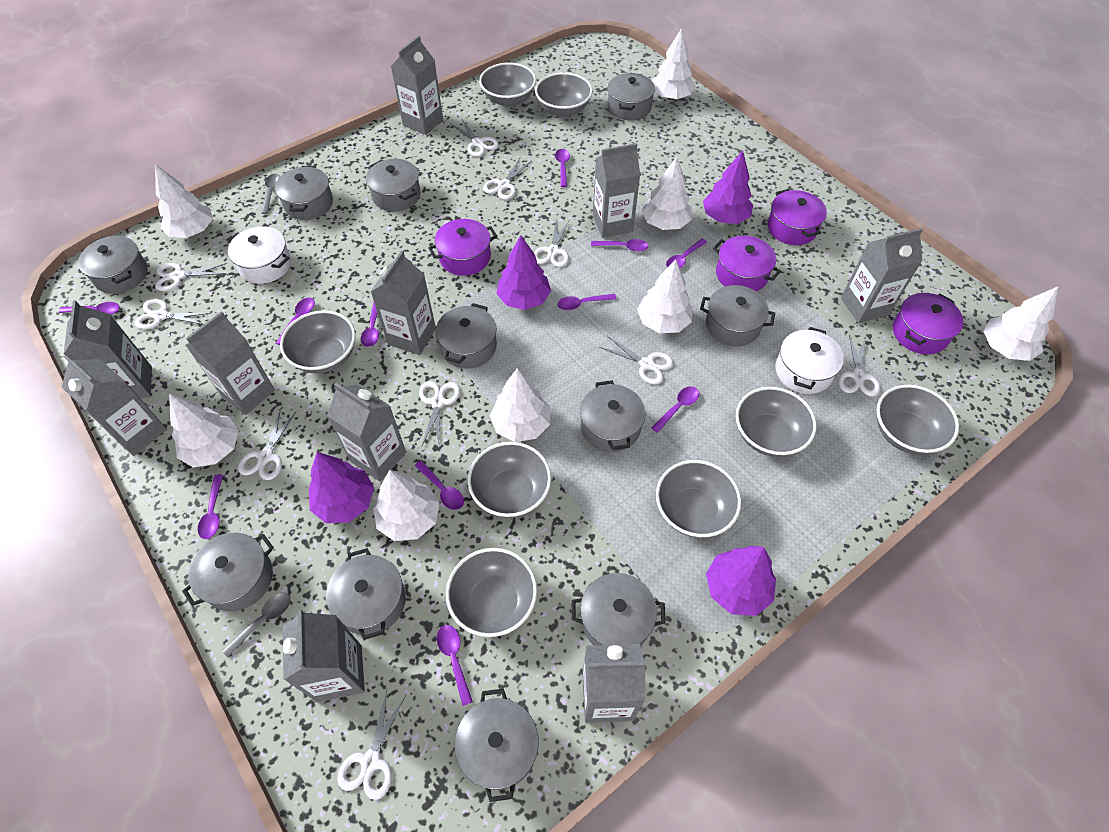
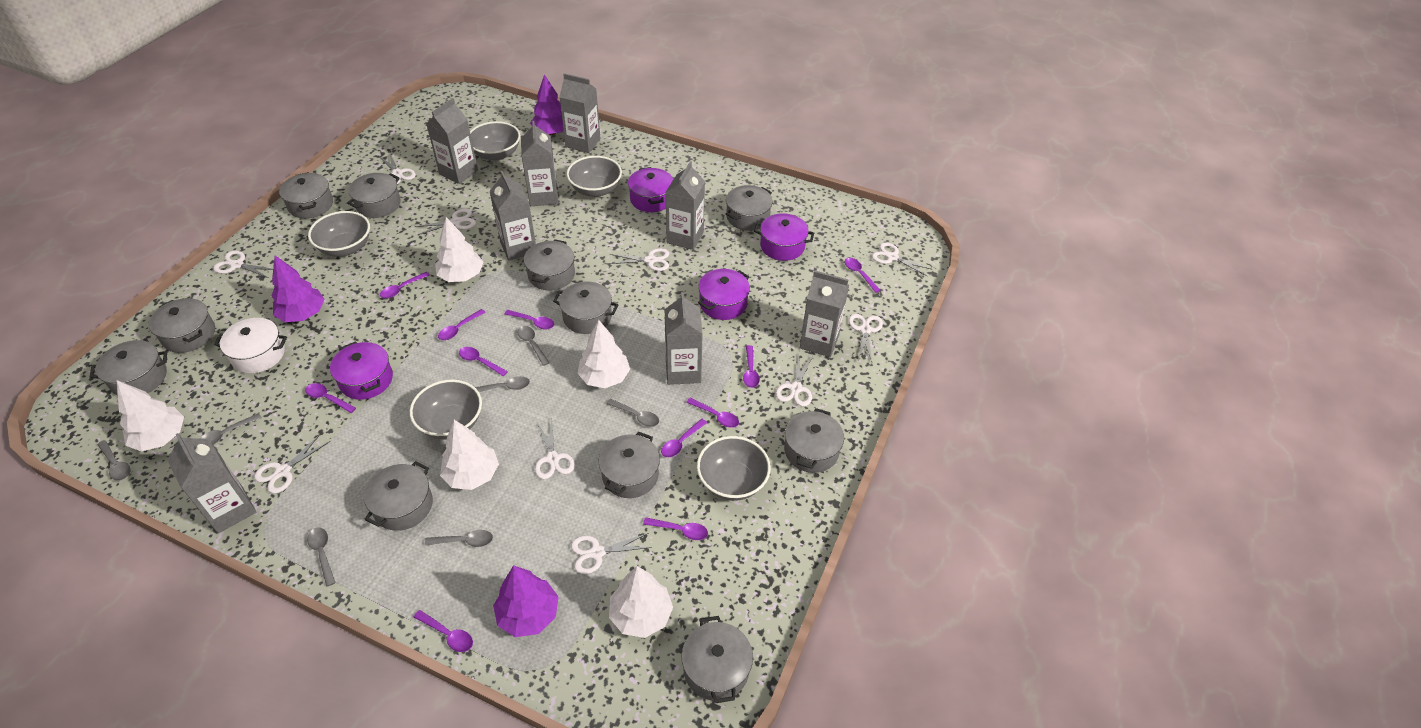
grey bowl: [280,310,356,374] [446,548,537,637] [468,442,551,518] [479,63,536,107] [535,72,593,117] [656,460,741,538] [736,387,817,457] [877,385,959,455] = 8 -> [308,211,370,257] [410,379,482,440] [470,121,520,161] [567,156,622,197] [697,436,771,501] = 5
grey carton: [62,356,167,456] [63,300,152,398] [185,311,275,415] [283,610,365,702] [327,383,406,481] [371,251,436,355] [391,35,443,135] [582,644,646,723] [593,143,640,238] [841,228,923,323] = 10 -> [167,433,256,533] [426,98,478,184] [489,171,536,260] [521,121,558,206] [559,73,600,153] [664,292,703,385] [665,161,705,250] [800,270,849,357] = 8
grey spoon: [222,593,290,657] [261,174,280,214] = 2 -> [97,440,130,481] [199,413,262,445] [307,527,336,587] [425,530,493,547] [475,376,530,392] [518,326,549,366] [606,399,659,427] = 7
purple tree: [309,452,374,523] [496,235,551,310] [703,150,754,224] [706,546,776,616] = 4 -> [271,255,325,322] [493,565,558,637] [530,74,564,135] = 3
white pot: [227,226,291,284] [775,327,844,394] = 2 -> [214,318,287,374] = 1
white tree: [155,164,213,238] [169,394,239,467] [373,470,440,541] [490,368,550,442] [637,259,692,333] [641,157,692,230] [652,28,696,100] [983,287,1058,361] = 8 -> [117,380,184,452] [435,217,483,282] [440,420,499,490] [577,320,630,388] [609,566,673,638] = 5

